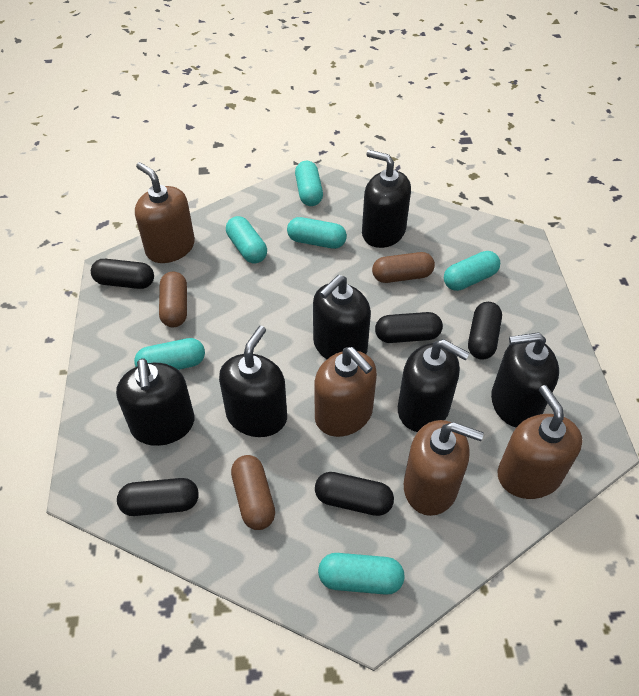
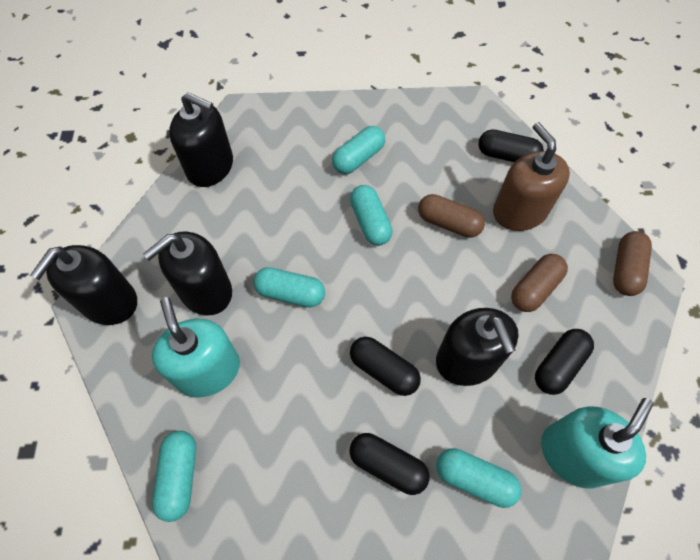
black capsule: [91,259,154,289] [117,478,199,516] [315,472,394,516] [375,312,443,343] [468,302,502,360] = 5 -> [350,337,421,396] [350,433,430,495] [478,129,544,162] [535,329,594,395] = 4
black soap dispenser: [116,358,194,446] [219,326,287,437] [313,275,371,359] [362,150,411,248] [398,339,470,432] [491,332,559,427] = 6 -> [30,245,137,325] [143,232,232,315] [169,92,233,187] [436,308,518,386] = 4
brown soap dispenser: [135,162,195,263] [314,347,377,437] [404,420,484,516] [498,385,583,499] = 4 -> [493,122,570,231] = 1
turquoise capsule: [134,338,205,370] [226,216,267,263] [287,217,347,249] [295,161,323,206] [318,553,405,595] [444,251,500,291] = 6 -> [152,431,196,522] [253,267,325,307] [332,126,385,174] [350,185,393,246] [436,448,521,508] = 5
turquoise soap dispenser: none = 0 -> [152,297,240,398] [541,398,654,489] = 2

